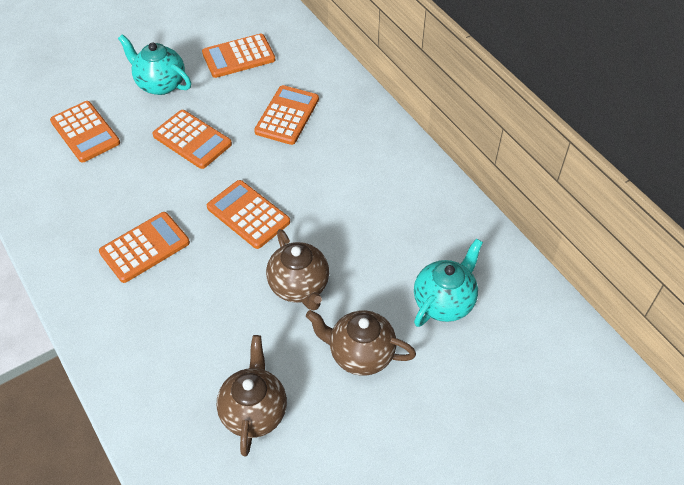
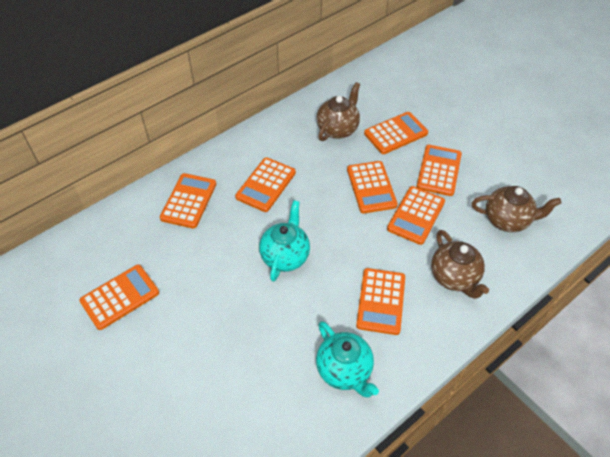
orange calculator: [50,101,120,162] [99,212,190,283] [152,110,232,169] [202,34,275,78] [207,180,290,249] [254,85,319,145] = 6 -> [79,265,159,330] [160,173,216,229] [235,157,296,212] [347,161,398,214] [356,268,405,335] [364,112,428,154] [387,186,445,245] [416,145,462,196] = 8

